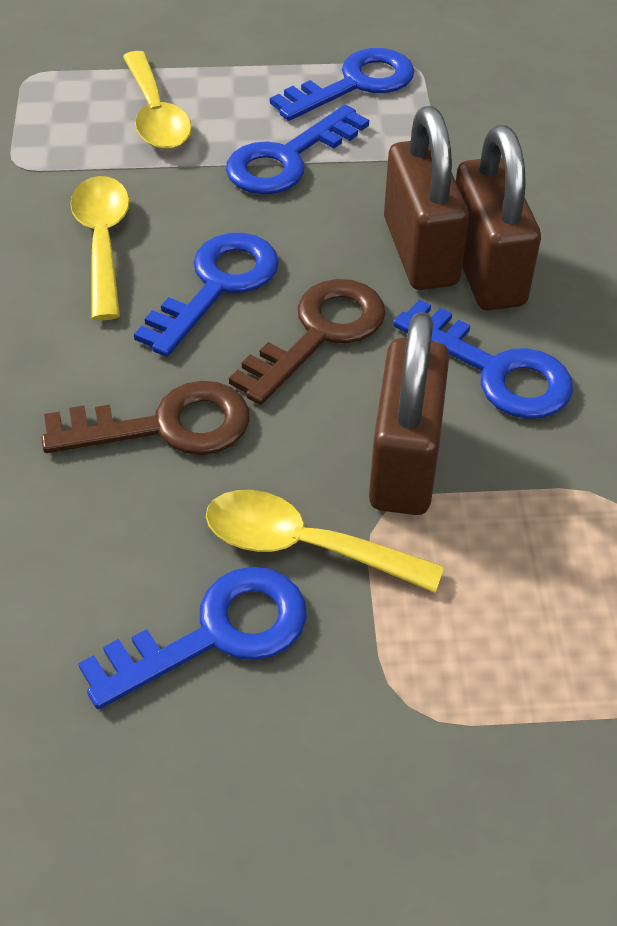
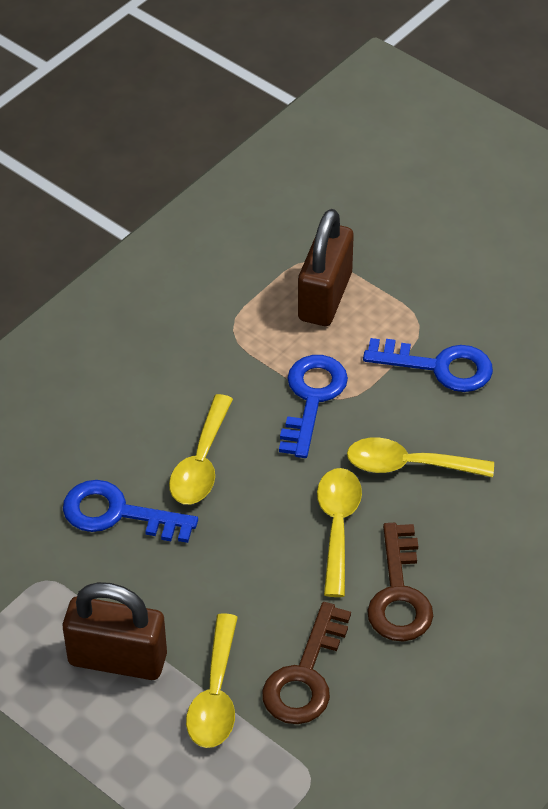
blue key: [78,567,307,709] [134,233,279,357] [226,105,369,194] [270,48,414,121] [393,299,573,419] = 5 -> [63,480,198,543] [279,355,348,458] [363,338,493,392] = 3
brown padlock: [369,312,449,515] [384,106,469,290] [456,125,541,311] = 3 -> [63,582,167,680] [298,209,354,326] = 2
yellow spoon: [70,176,129,320] [123,51,192,149] [206,490,444,593] = 3 -> [169,394,233,504] [186,613,238,748] [317,468,362,597] [347,438,494,477] = 4

